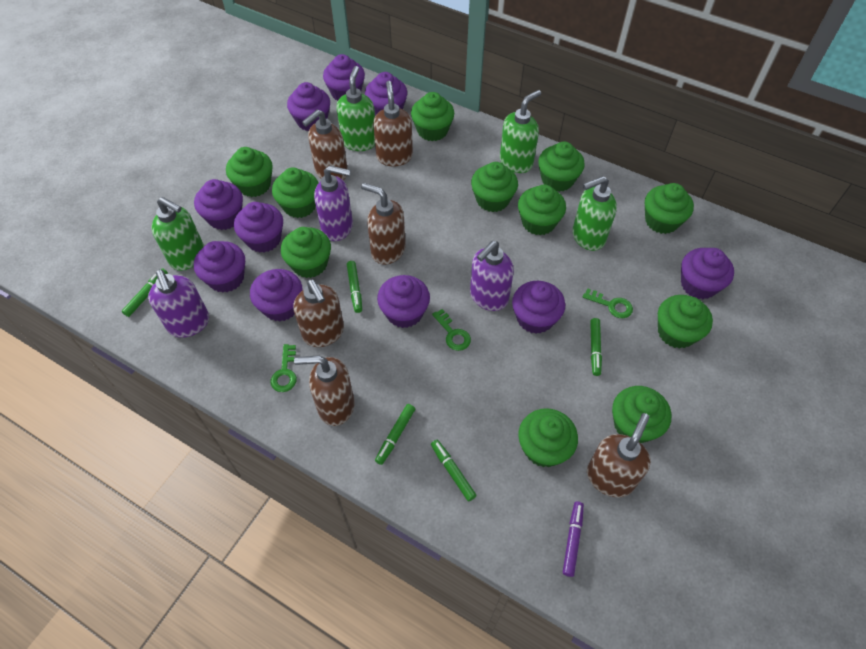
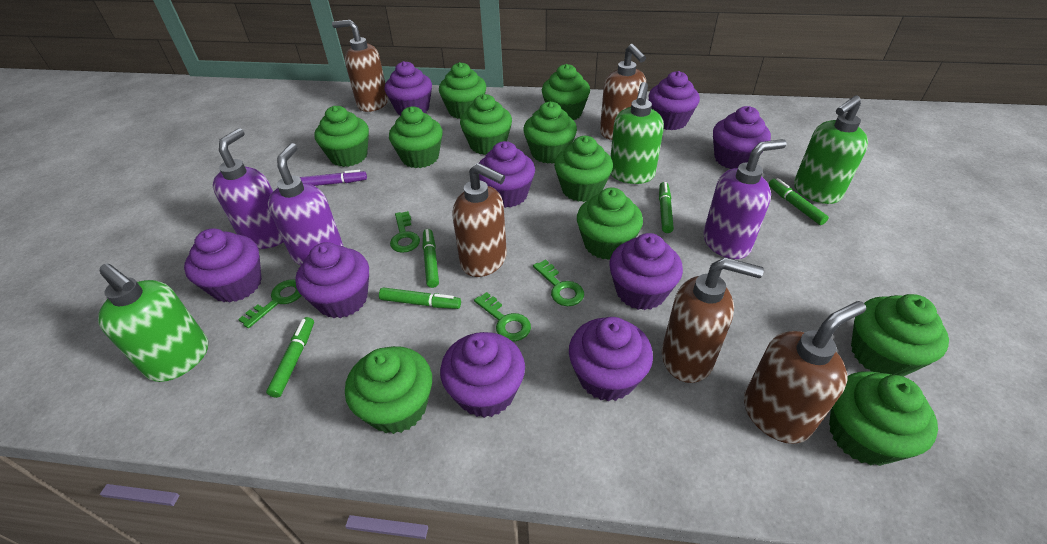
brown soap dispenser: [293,279,344,347] [294,355,355,426] [302,110,348,180] [361,183,406,265] [373,81,413,166] [587,413,651,497] = 6 -> [332,20,388,112] [452,163,507,277] [600,44,646,140] [662,257,764,383] [744,301,866,444] = 5
green key: [270,344,297,392] [432,309,471,351] [583,288,633,318] = 3 -> [238,280,302,328] [390,211,420,253] [474,292,531,341] [533,259,584,306] = 4
green soap dispenser: [151,197,204,271] [337,66,375,151] [500,90,541,173] [572,176,617,251] = 4 -> [98,263,208,382] [610,82,664,184] [794,95,868,204] = 3
purple cupcake: [194,179,243,230] [194,241,245,293] [234,202,283,253] [250,269,302,322] [287,82,330,131] [323,54,365,101] [365,72,407,116] [377,275,430,328] [512,281,565,334] [681,248,734,299] = 10 -> [184,228,262,303] [295,242,369,318] [384,61,432,116] [440,332,525,418] [479,141,535,208] [569,317,653,401] [609,233,683,310] [648,71,700,130] [713,106,771,169] = 9

